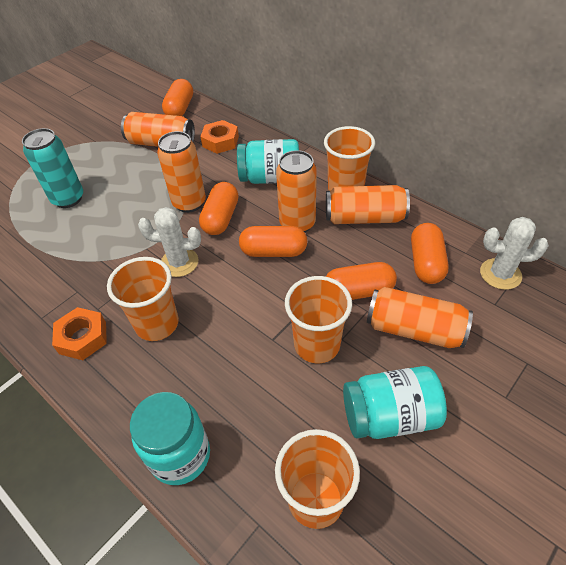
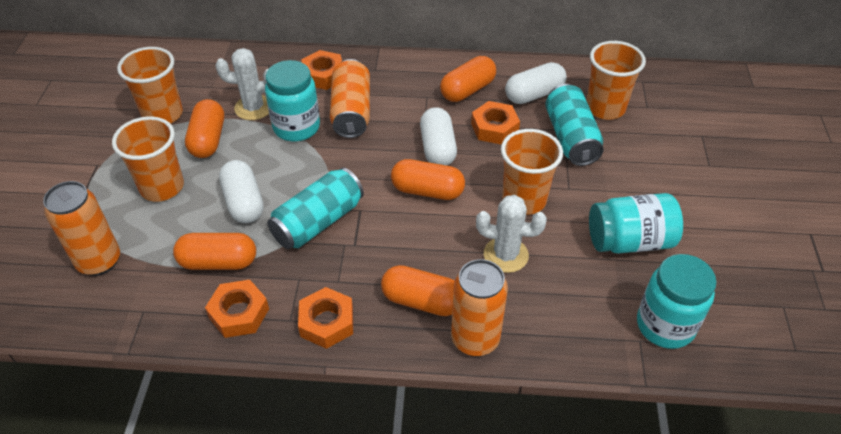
orange can: [121,112,195,147] [157,131,206,213] [276,150,317,232] [326,185,410,224] [367,287,473,348] = 5 -> [43,181,120,276] [330,59,370,138] [451,259,508,356] = 3
orange nut: [52,307,107,360] [200,120,239,154] = 2 -> [205,280,269,338] [298,287,353,349] [301,50,342,90] [471,101,520,145] = 4
turquoise can: [22,128,83,208] = 1 -> [267,168,364,249] [545,84,604,166] = 2
white capsule: none = 0 -> [219,160,264,223] [420,107,457,166] [505,62,567,104] = 3

